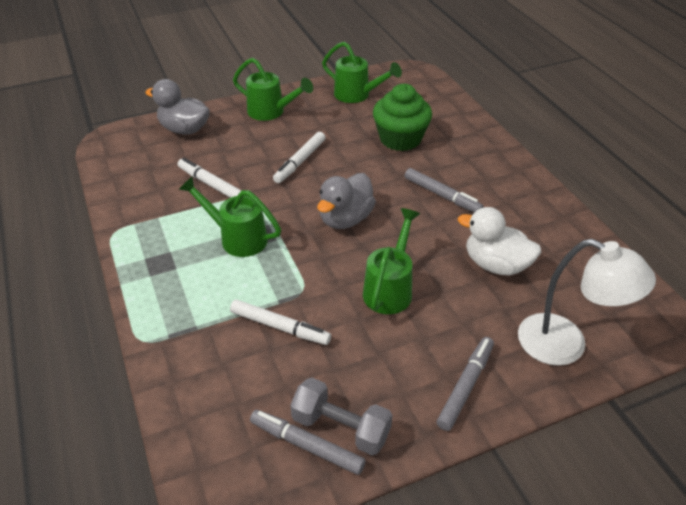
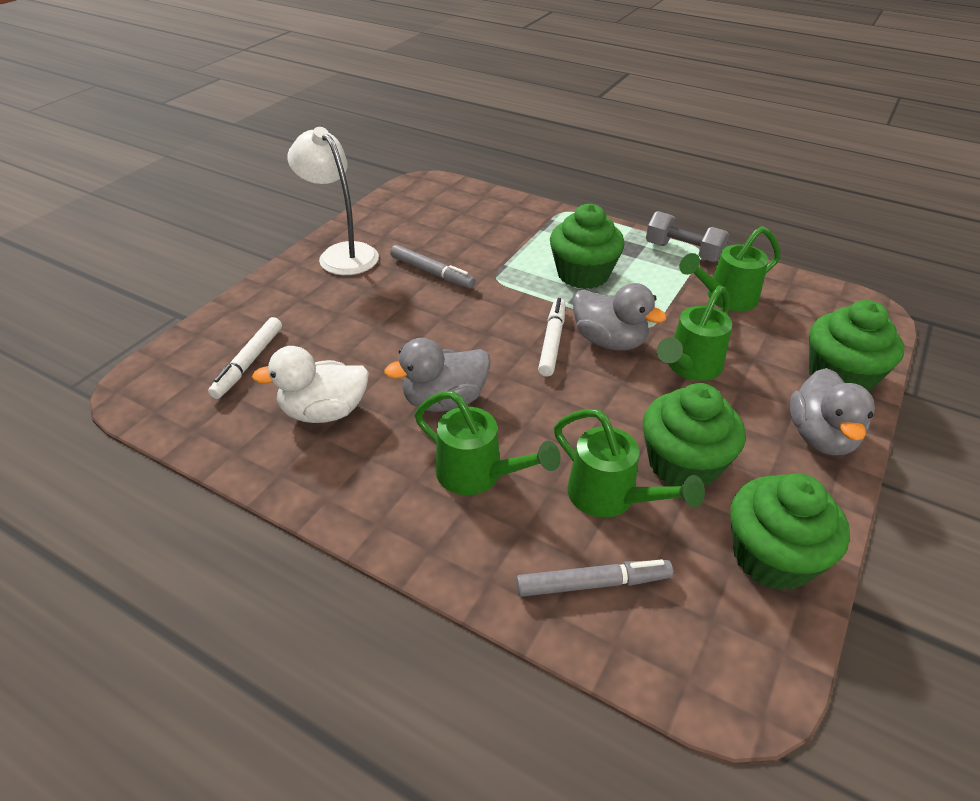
green cupcake: [373,84,432,151] = 1 -> [550,204,625,289] [643,383,746,486] [730,473,850,591] [809,300,904,392] = 4
grey duck: [145,79,210,135] [317,173,376,229] = 2 -> [384,338,491,412] [573,283,667,351] [790,368,875,455] = 3
grey marker: [250,410,366,475] [405,168,483,213] [437,337,494,431] = 3 -> [390,245,475,288] [516,559,673,597] = 2
white marker: [178,158,242,198] [230,299,331,345] [273,132,326,183] = 3 -> [208,317,282,399] [538,298,565,376] = 2

